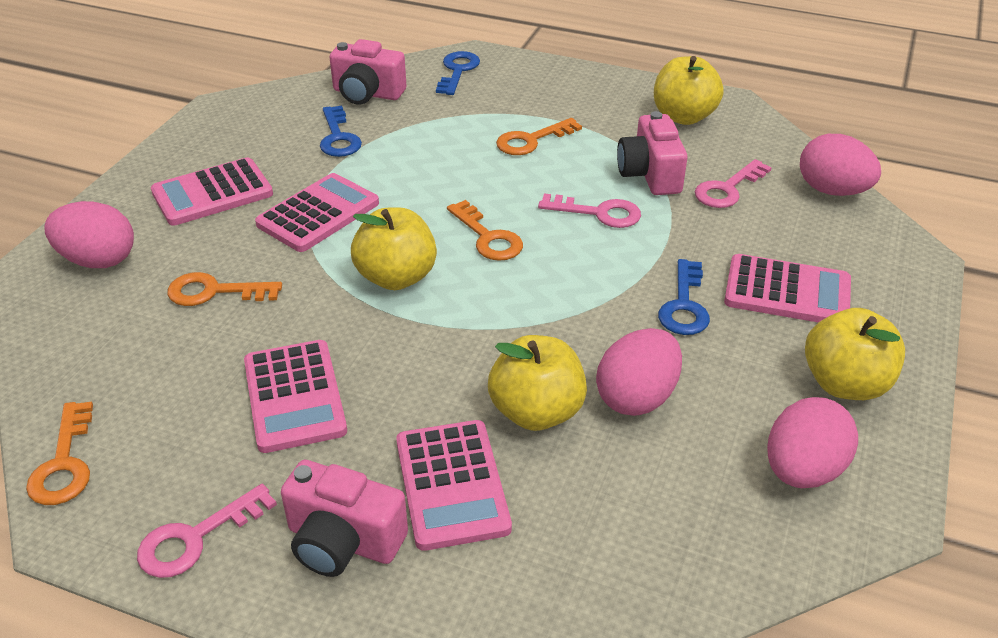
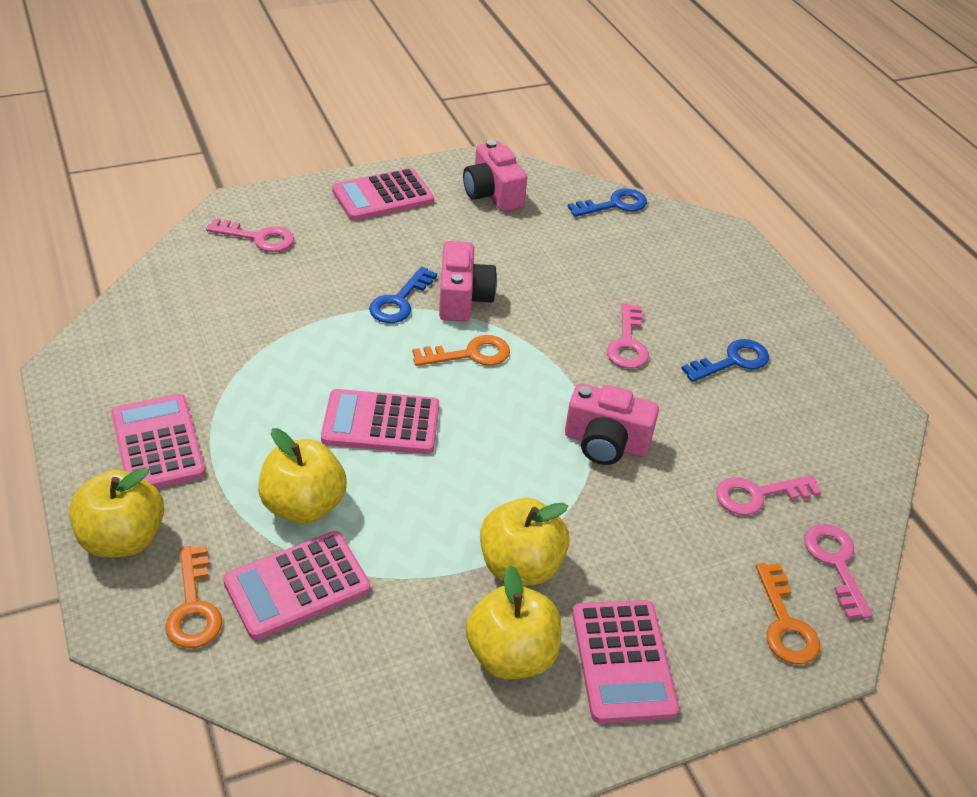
orange key: [26,402,93,505] [168,272,282,306] [447,200,523,261] [496,118,582,155] = 4 -> [165,545,222,648] [413,335,510,366] [756,563,820,664] = 3
pink egg: [45,201,134,268] [596,328,682,416] [767,397,858,488] [800,134,881,196] = 4 -> none = 0
pink key: [137,484,277,578] [538,193,641,228] [695,159,772,208] = 3 -> [206,218,294,252] [607,303,649,369] [716,475,822,515] [804,524,873,619] = 4

